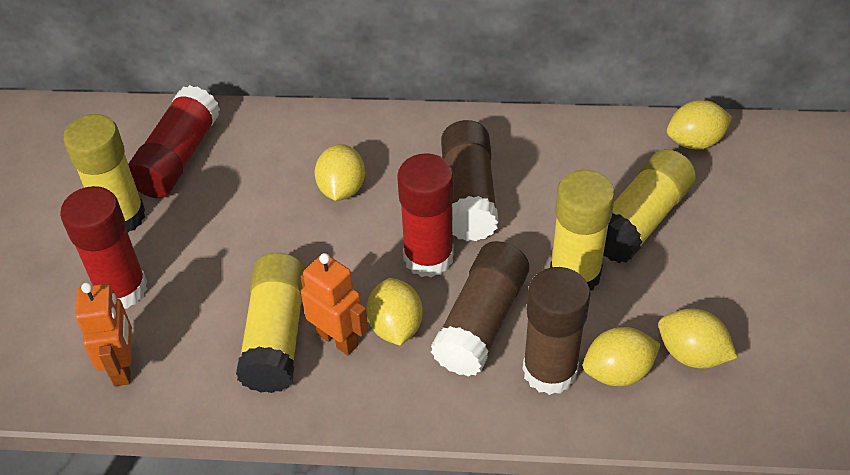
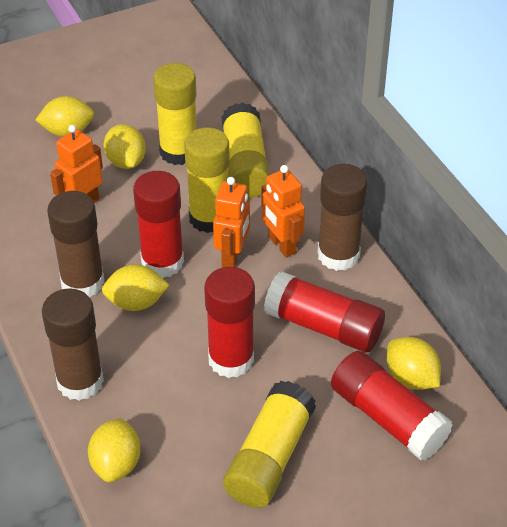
orange robot: [75,282,132,386] [301,253,368,355] = 2 -> [50,125,103,203] [213,177,250,268] [261,165,305,258] = 3
red glue stick: [60,186,148,309] [128,85,220,198] [397,153,454,278] = 3 -> [133,171,184,278] [204,267,255,378] [264,272,385,352] [331,351,453,461] = 4

